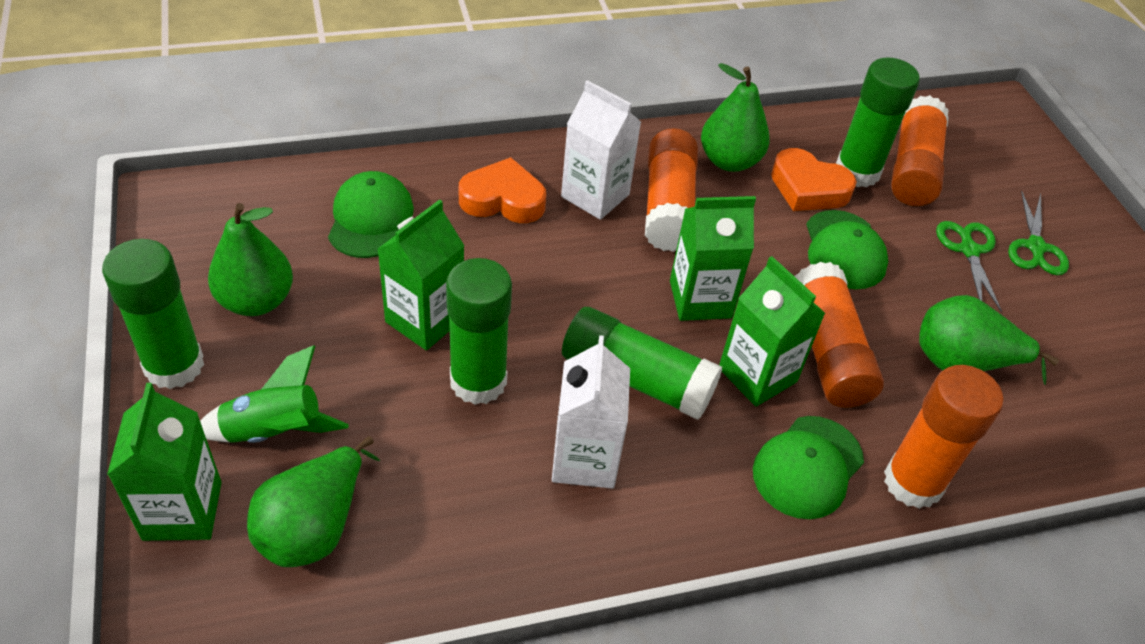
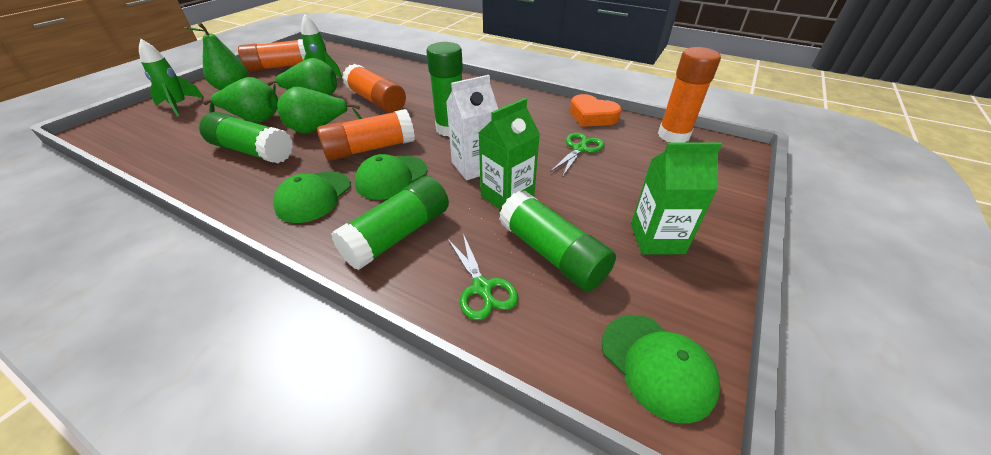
green carton: [107,383,222,541] [378,199,465,350] [670,196,756,321] [719,256,826,406] = 4 -> [479,98,540,210] [631,142,722,254] = 2
green rocket: [200,345,349,443] = 1 -> [139,39,203,117] [301,14,342,78] = 2
orange heart: [459,157,546,223] [771,148,857,211] = 2 -> [570,94,622,127] = 1
white carton: [552,335,630,489] [561,80,641,220] = 2 -> [446,75,498,180] = 1

